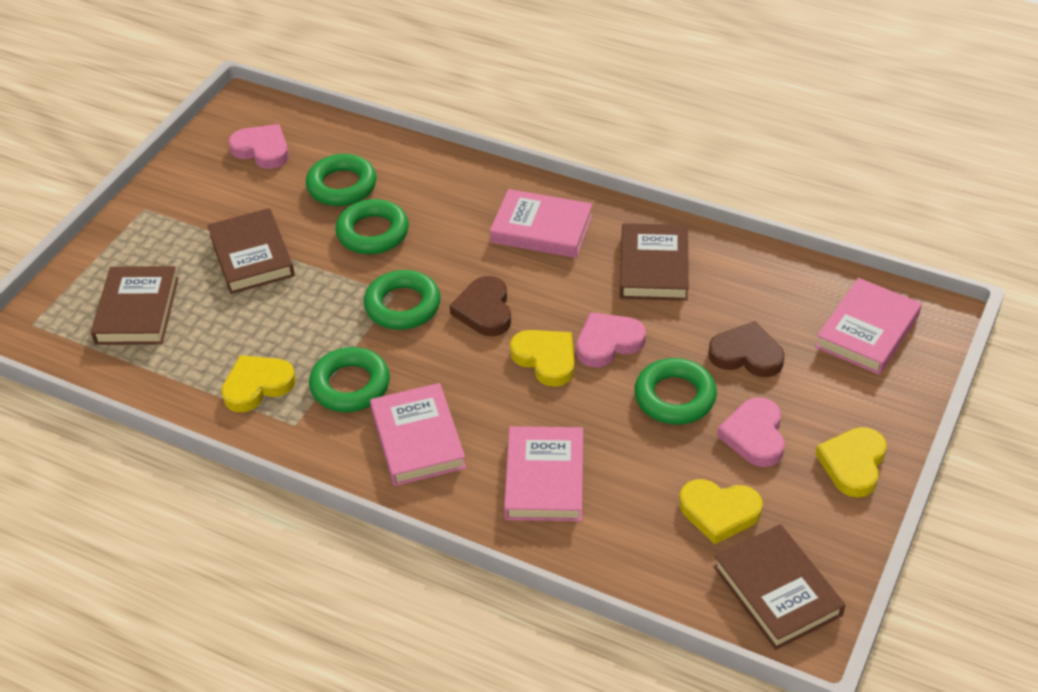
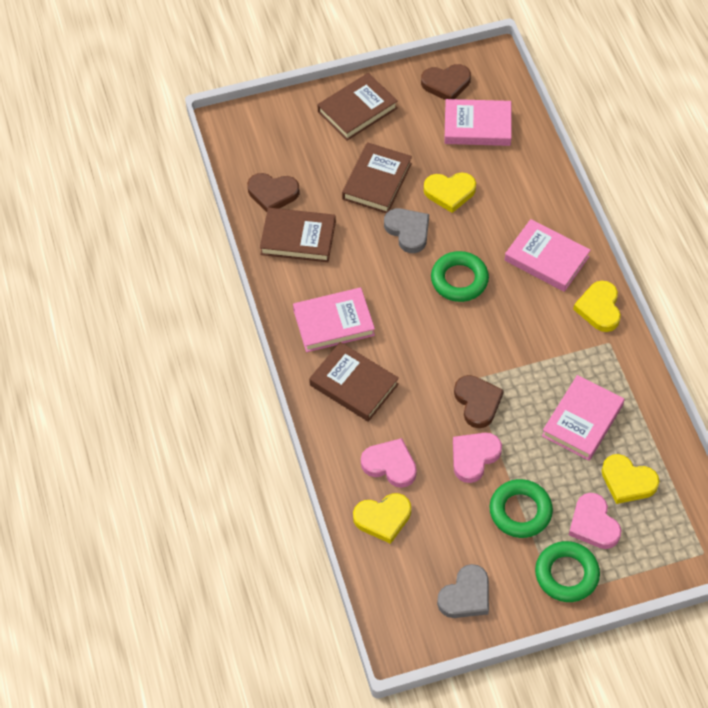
brown heart: [450,276,511,336] [708,321,784,377] = 2 -> [247,173,300,212] [421,64,471,100] [454,375,504,428] = 3
green ring: [306,154,377,206] [309,347,390,412] [336,199,409,254] [364,270,441,330] [634,358,717,425] = 5 -> [431,251,489,302] [490,479,553,538] [535,541,600,602] = 3
grey heart: none = 0 -> [384,208,429,253] [437,564,489,618] = 2

